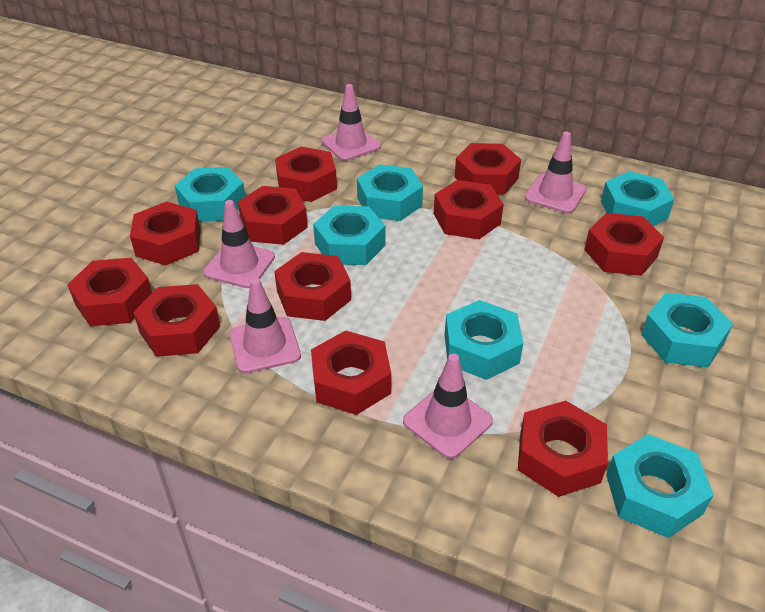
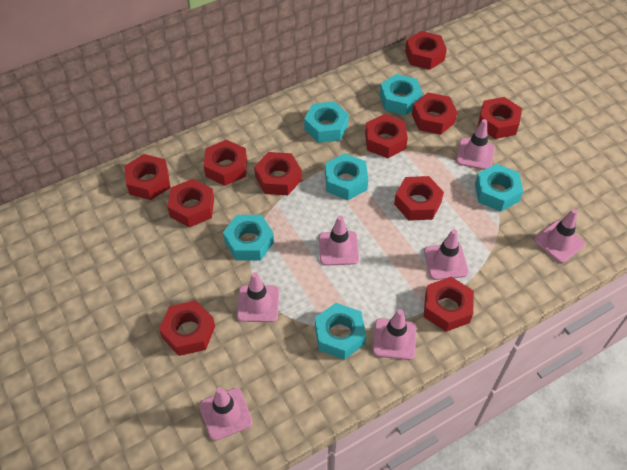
pink traffic cone: [203,200,275,288] [230,278,301,373] [322,84,381,161] [403,354,493,459] [525,131,586,214] = 5 -> [199,387,253,441] [237,272,279,322] [319,215,359,266] [373,309,416,360] [424,229,469,280] [456,119,495,170] [534,209,585,263] = 7
turquoise nut: [175,167,245,222] [313,206,386,265] [357,164,423,221] [445,300,523,380] [601,171,674,226] [606,434,714,538] [641,293,733,368] = 7 -> [223,215,274,260] [304,101,349,143] [315,303,366,360] [325,153,368,200] [380,74,423,115] [475,164,523,212] = 6

